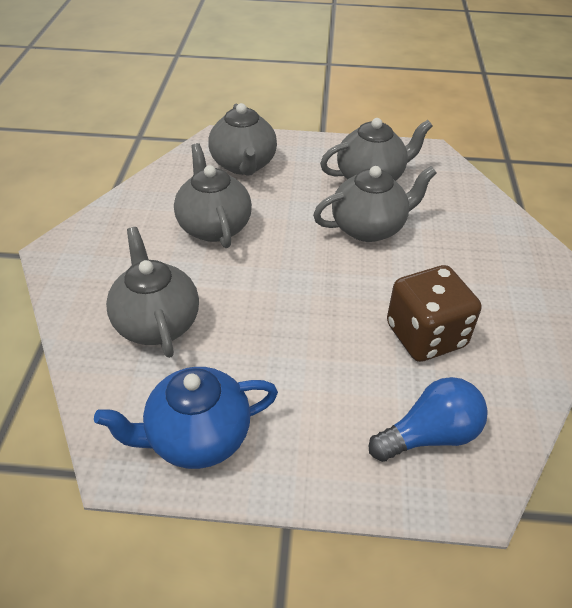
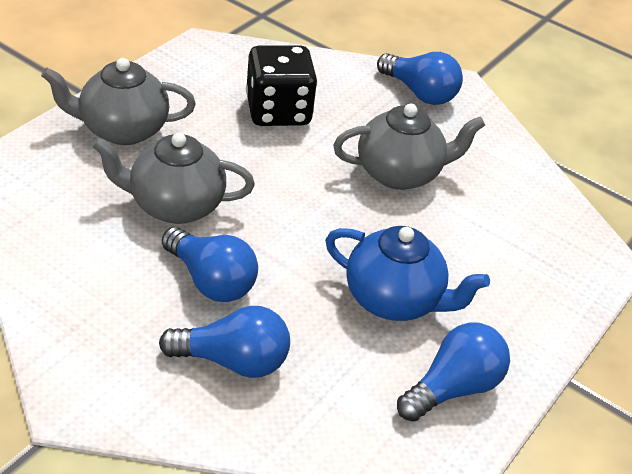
black dice: none = 0 -> [246,45,317,126] = 1
blue light bulb: [369,377,488,462] = 1 -> [159,306,290,378] [162,227,258,302] [377,52,463,105] [397,322,510,422] = 4
brown dice: [387,265,481,362] = 1 -> none = 0
grey teapot: [106,227,199,358] [174,143,252,248] [208,103,277,176] [313,166,437,242] [320,118,433,181] = 5 -> [41,58,196,145] [92,133,255,224] [333,104,485,190] = 3

